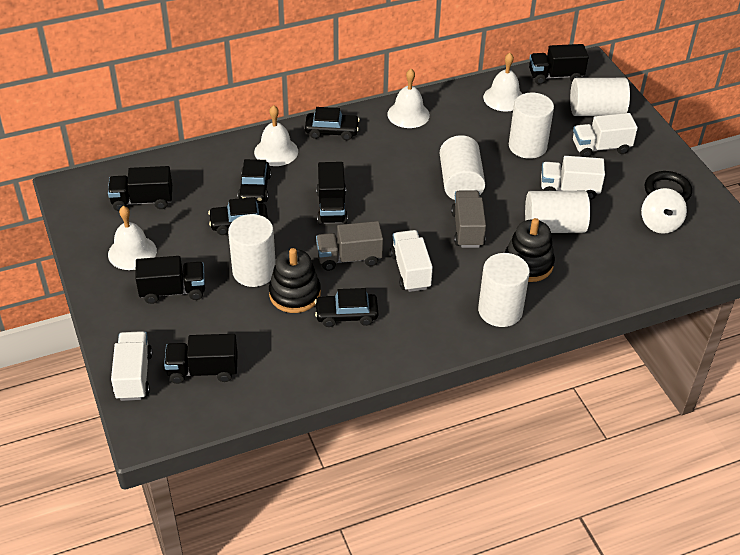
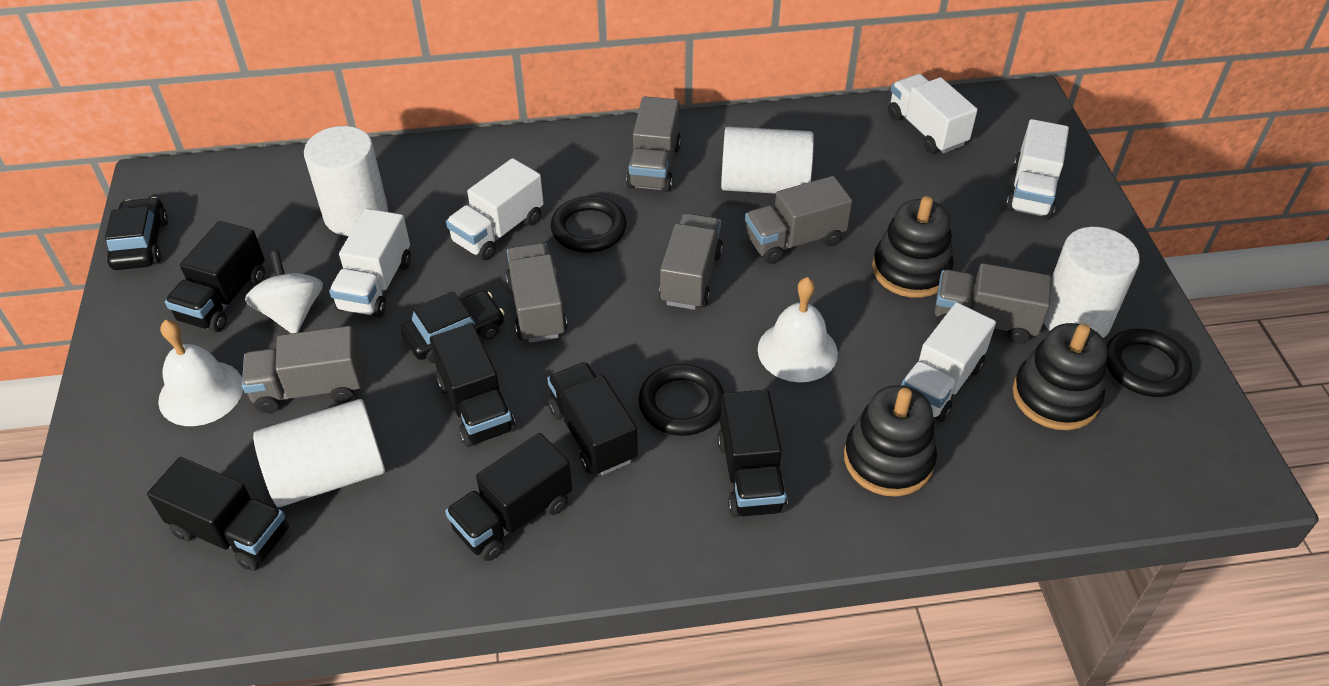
black car: [208,197,268,235] [238,159,271,203] [305,107,360,140] [315,288,378,327] = 4 -> [105,197,168,270] [401,290,505,363] = 2
black ring: [645,171,692,202] = 1 -> [551,196,627,253] [638,364,724,436] [1106,329,1192,397] = 3
black stacking toy: [269,248,321,313] [505,218,555,282] = 2 -> [844,385,937,497] [872,196,954,298] [1013,323,1108,430] = 3
black truck: [108,166,172,211] [135,256,205,304] [164,334,238,384] [316,162,348,224] [529,44,589,85] = 5 -> [147,457,289,571] [165,221,265,332] [430,323,516,447] [445,433,572,561] [547,362,638,475] [717,390,788,517] = 6
grey truck: [316,221,383,271] [451,190,486,248] = 2 -> [242,326,361,413] [506,243,568,343] [626,96,681,192] [659,213,723,310] [745,176,852,264] [935,263,1052,344] = 6
white bell: [108,206,157,270] [254,105,298,166] [387,69,430,128] [483,53,522,112] = 4 -> [158,320,243,426] [758,277,838,382] = 2
white cylinder: [228,214,276,287] [440,135,485,200] [478,253,530,327] [509,93,554,159] [525,191,590,233] [570,78,630,116] = 6 -> [253,399,385,507] [304,126,388,236] [721,127,814,194] [1044,227,1140,338] = 4
white truck: [111,331,152,401] [390,230,433,292] [541,156,605,200] [573,113,638,157] = 4 -> [329,209,411,318] [446,158,544,260] [888,74,978,154] [901,303,996,422] [1006,119,1069,219] = 5

